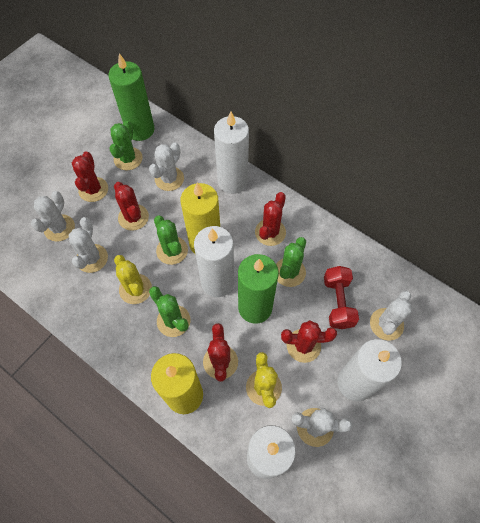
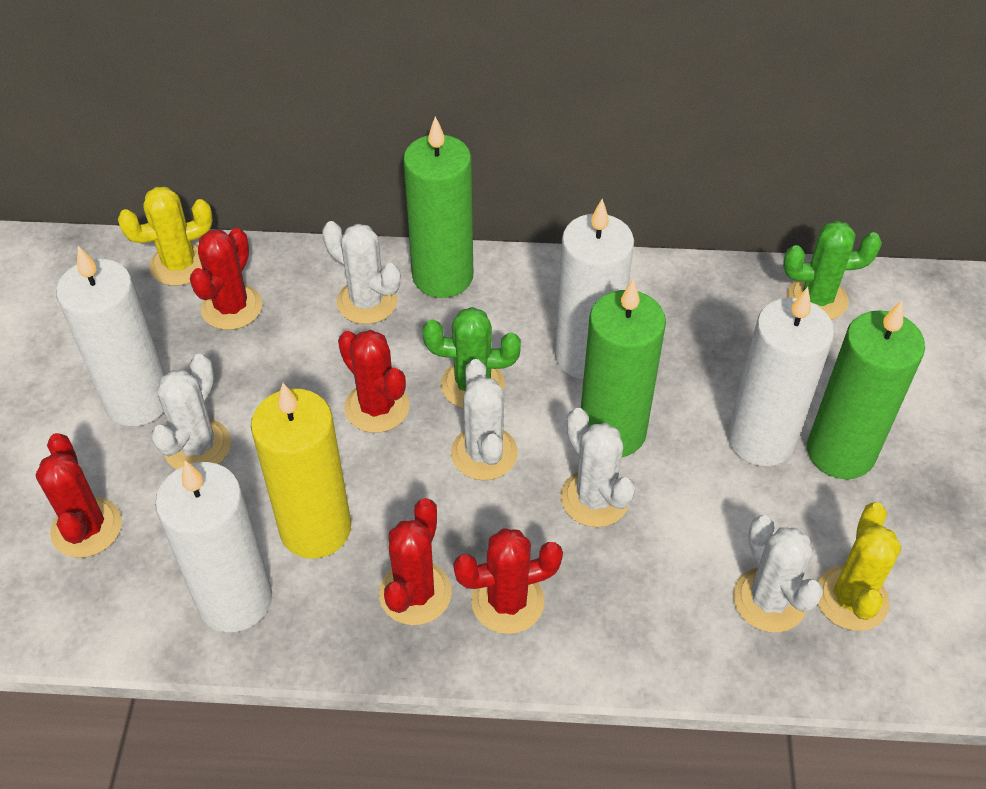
green cactus: [110,121,143,171] [149,286,191,337] [154,216,188,265] [276,237,306,287] = 4 -> [422,307,521,408] [783,220,882,320] = 2
green candle: [108,53,154,141] [238,254,279,324] = 2 -> [403,116,473,298] [581,279,666,457] [807,300,925,479] = 3
red dumbbell: [324,266,359,329] = 1 -> none = 0
yellow candle: [151,353,203,414] [181,183,220,254] = 2 -> [251,383,351,558] = 1

